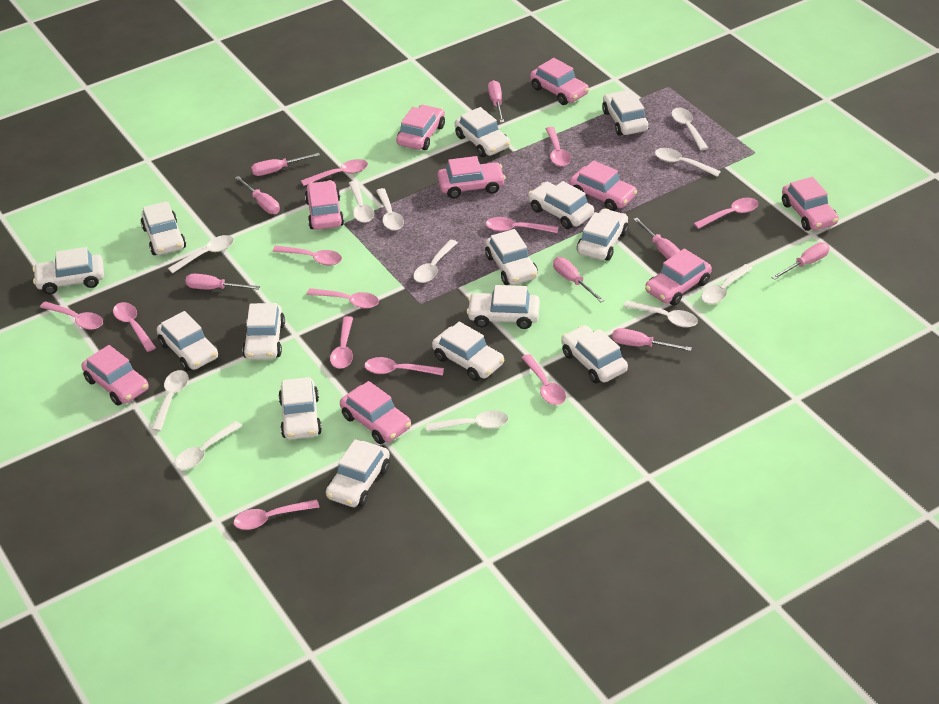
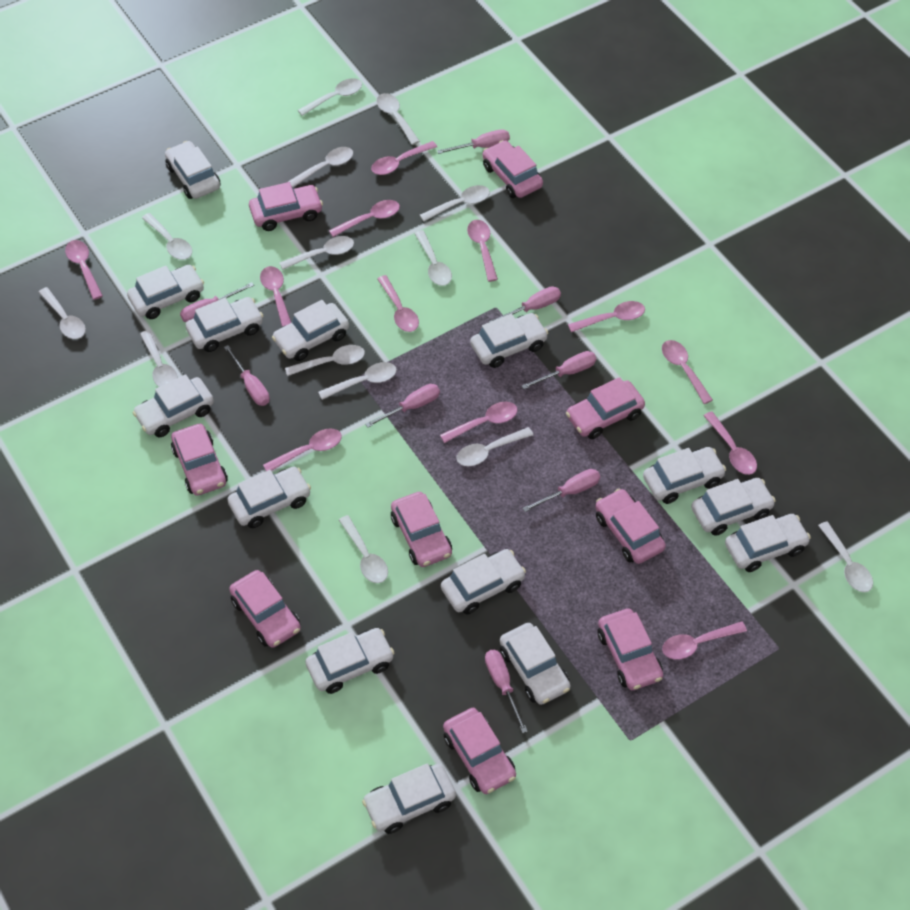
white spoon: [151,370,188,431] [168,235,234,273] [175,421,242,470] [349,181,374,223] [376,188,404,231] [413,239,458,283] [426,411,509,432] [623,300,698,328] [655,148,721,176] [671,108,708,150] [701,264,753,304] = 11 -> [39,287,86,339] [140,330,178,387] [142,213,192,260] [279,236,354,270] [285,345,365,376] [288,147,353,187] [298,78,362,116] [318,362,397,400] [339,515,388,583] [377,93,420,145] [414,230,452,286] [420,185,490,221] [456,427,533,466] [818,521,873,592] = 14

